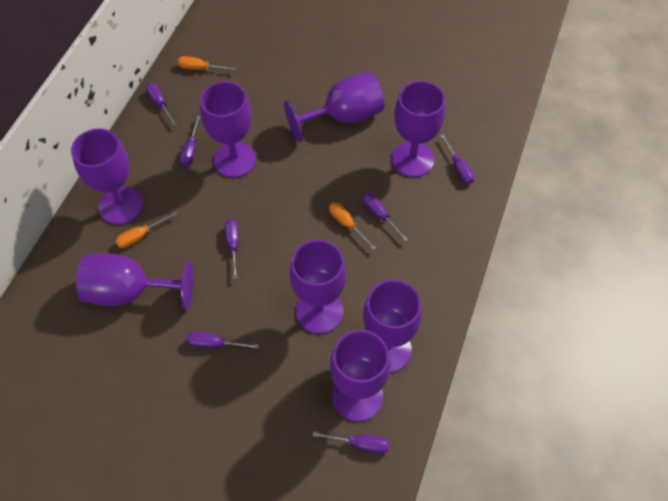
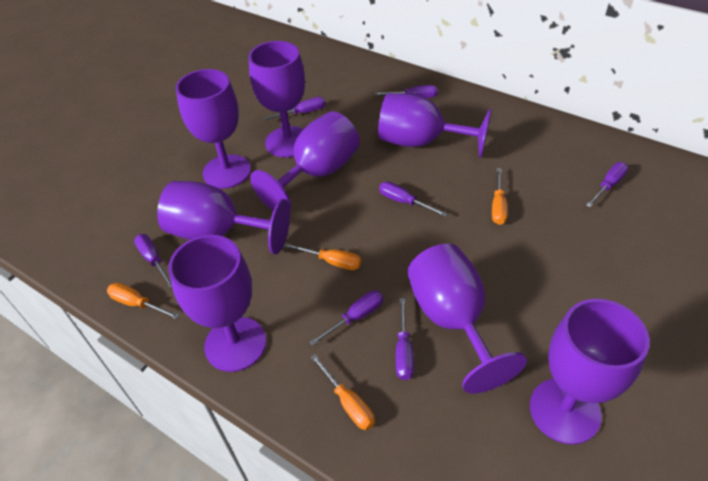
orange screwdriver: [115,211,177,248] [178,56,236,70] [329,202,376,250] = 3 -> [107,283,180,319] [284,243,361,270] [310,354,375,430] [492,168,508,225] = 4

